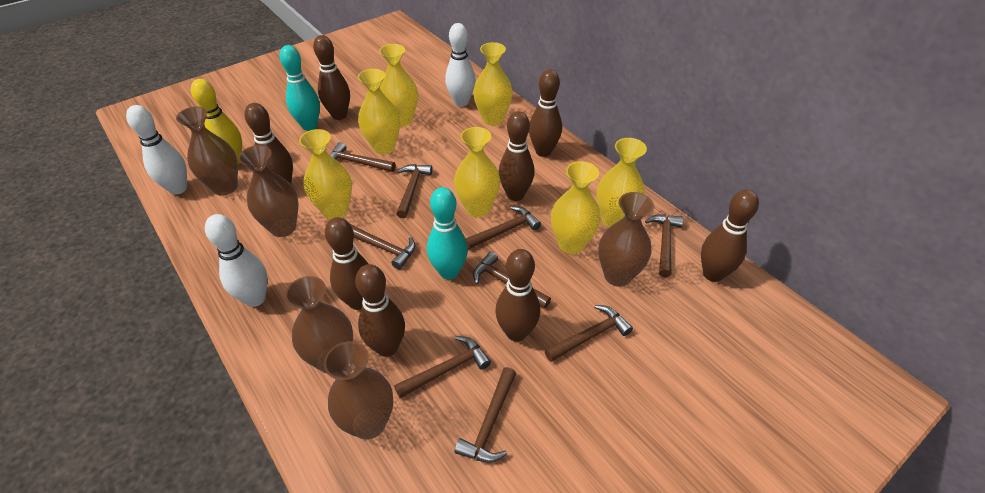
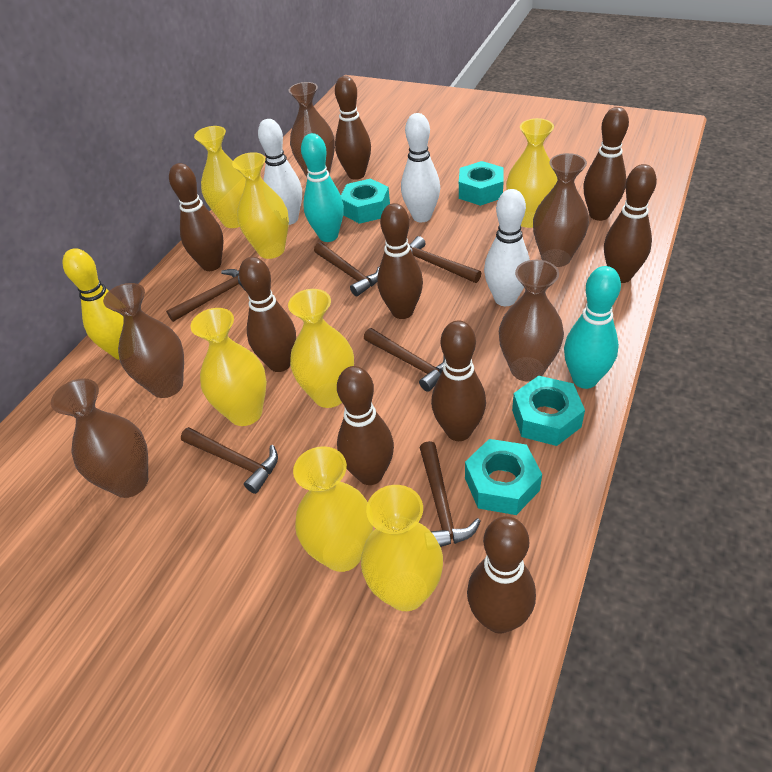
brown bowling pin: [245,103,293,184] [313,35,350,120] [325,217,368,310] [355,264,405,357] [495,249,540,342] [498,111,535,201] [529,69,562,157] [701,190,759,282] = 8 -> [169,163,224,271] [239,257,296,372] [335,76,371,180] [337,366,394,485] [377,203,423,319] [431,321,486,441] [467,516,536,633] [584,107,629,221] [604,164,657,283] = 9
brown hammer: [330,142,396,172] [350,224,415,269] [394,336,491,398] [397,164,432,218] [455,367,516,463] [465,206,541,249] [473,251,551,309] [545,305,633,362] [645,214,684,277] = 9 -> [166,269,245,322] [181,427,278,494] [314,242,379,297] [364,328,445,392] [410,236,481,283] [420,441,481,547] = 6
turquoise nut: none = 0 -> [341,178,390,224] [459,161,504,206] [465,439,542,515] [512,376,585,446] = 4

